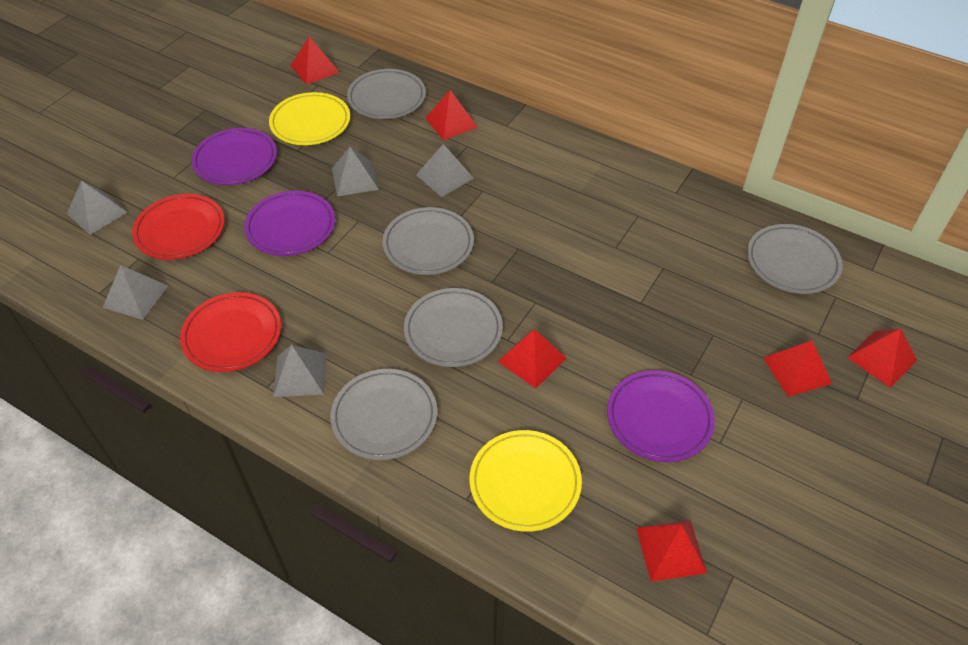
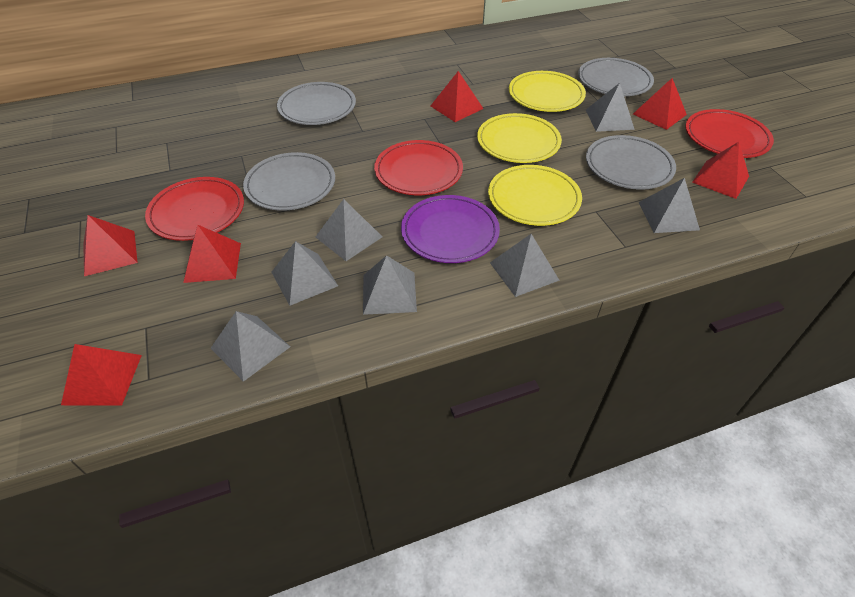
grey plate: [331,369,437,460] [347,69,426,119] [382,207,474,275] [404,288,503,367] [747,224,842,294] = 5 -> [243,152,335,211] [277,82,356,125] [578,58,654,96] [586,135,676,190] = 4
grey pyramid: [67,181,128,235] [103,265,168,320] [273,345,327,397] [332,147,379,196] [416,144,474,197] = 5 -> [210,311,290,382] [271,241,338,306] [316,199,382,261] [363,255,417,315] [490,234,559,297] [586,83,635,132] [639,178,700,233] = 7
purple plate: [191,128,277,185] [244,191,335,256] [607,370,715,462] = 3 -> [401,195,500,263] = 1
red plate: [132,194,225,260] [180,292,281,372] = 2 -> [145,177,244,241] [374,140,463,195] [686,109,774,158] = 3
yellow plate: [269,92,350,145] [470,430,582,532] = 2 -> [477,113,562,163] [488,165,582,226] [509,71,586,112] = 3

